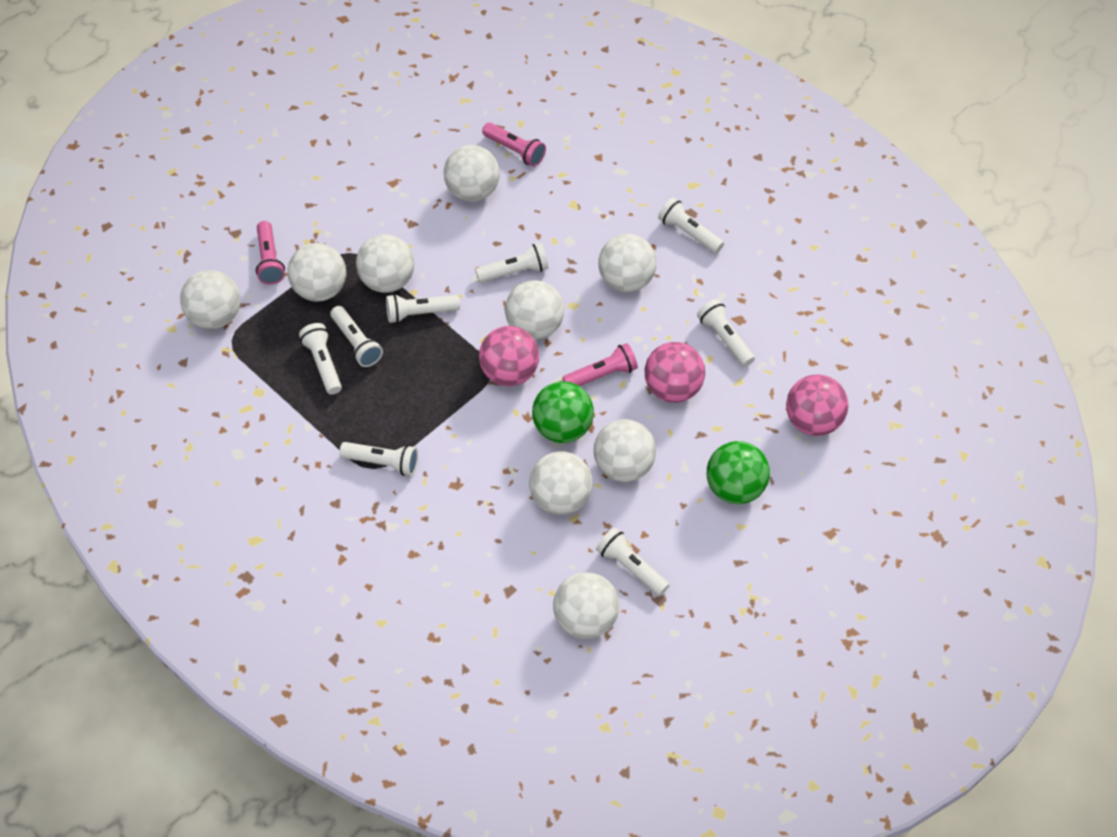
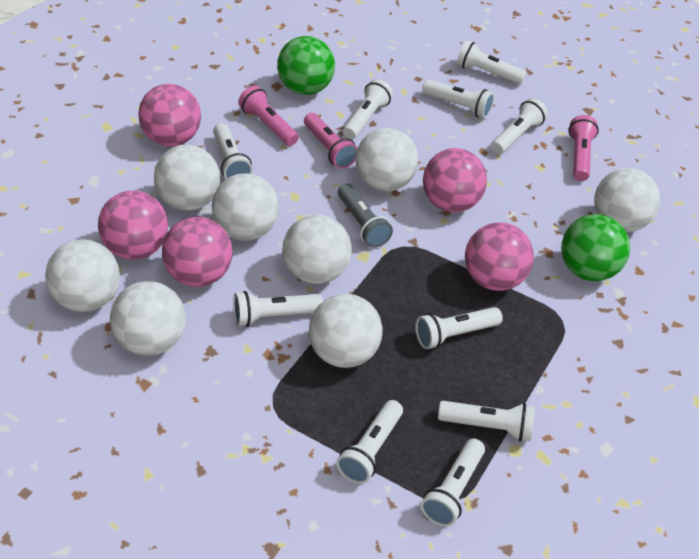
grey flashlight: none = 0 -> [338,184,393,247] = 1
pink ball: [479,326,539,386] [645,342,705,403] [786,374,849,436] = 3 -> [98,191,168,260] [138,84,201,146] [162,217,233,287] [423,148,487,212] [465,222,534,291] = 5
white ball: [180,270,240,329] [288,243,346,302] [356,234,415,293] [444,145,500,202] [505,280,564,340] [529,451,593,515] [553,572,619,639] [594,419,656,482] [598,234,656,292] = 9 -> [45,240,120,312] [110,281,186,356] [154,145,220,211] [212,173,279,241] [282,215,352,284] [309,294,383,368] [355,128,419,191] [594,168,660,232] = 8
white flashlight: [299,323,342,395] [330,306,383,367] [339,442,418,476] [386,294,460,323] [475,243,549,283] [596,528,670,596] [658,198,724,253] [697,299,755,367] = 8 -> [213,123,253,179] [233,291,323,327] [336,400,403,484] [343,79,393,139] [415,307,503,349] [420,439,485,526] [422,79,494,118] [438,401,535,442] [457,41,526,84] [491,98,548,154] = 10

